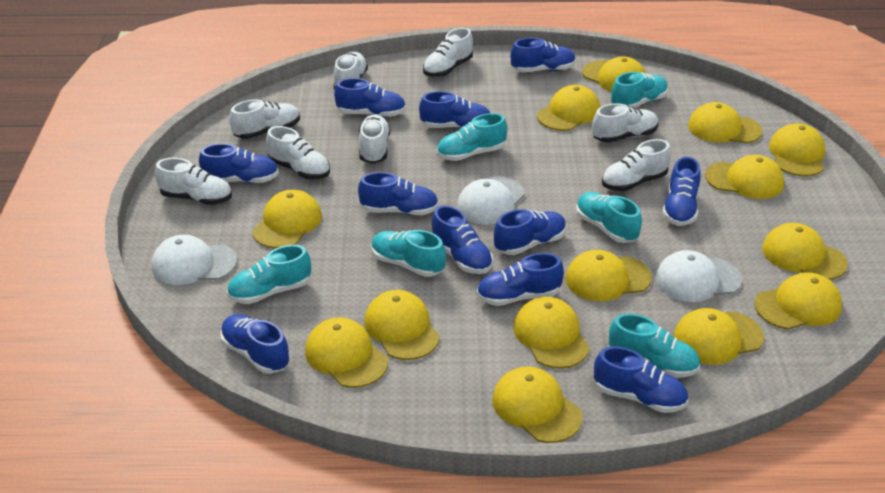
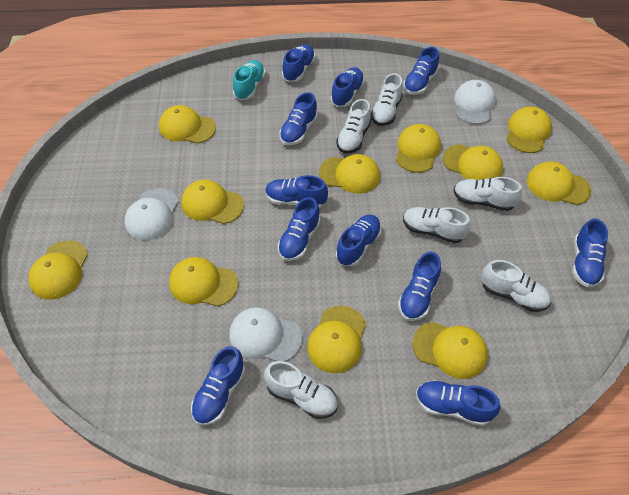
turquoise shoe: [227,245,311,304] [372,230,446,277] [437,113,507,161] [576,192,642,243] [609,313,700,378] [611,72,668,108] = 6 -> [233,60,266,100] = 1
white shoe: [155,158,232,205] [229,99,300,139] [266,126,330,179] [334,52,368,90] [359,114,390,164] [423,28,473,77] [592,103,659,143] [602,139,671,191] = 8 -> [264,361,338,419] [336,99,371,154] [371,73,403,126] [403,207,471,243] [453,177,522,211] [481,260,551,312] = 6
yellow cap: [252,190,322,248] [305,317,388,388] [364,290,440,360] [492,366,582,443] [514,297,590,369] [537,85,600,131] [566,250,652,302] [582,56,646,91] [673,308,764,365] [688,102,762,143] [705,155,784,199] [754,272,842,329] [762,223,848,280] [769,123,825,176] = 14 -> [28,240,88,300] [159,105,216,144] [169,257,238,306] [181,180,244,224] [307,306,366,373] [319,154,380,194] [396,124,441,173] [412,322,488,379] [443,144,503,180] [506,106,552,153] [527,161,591,205] = 11

